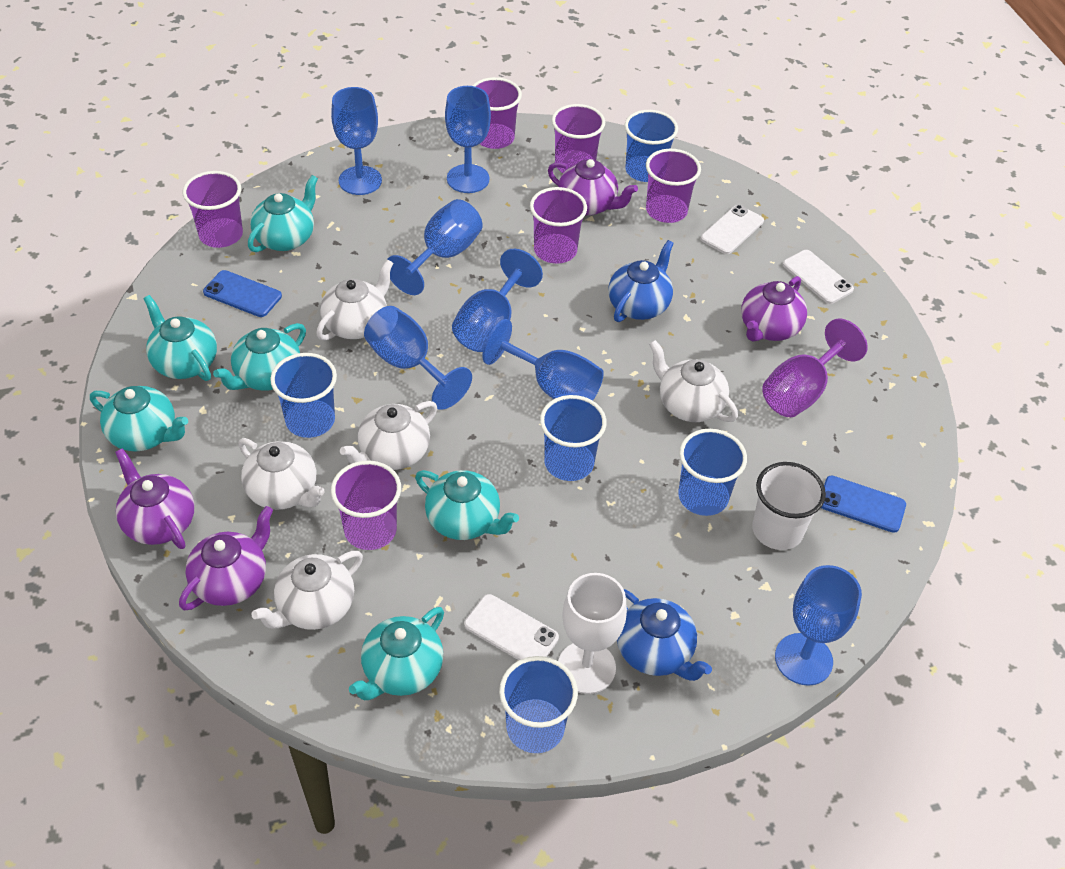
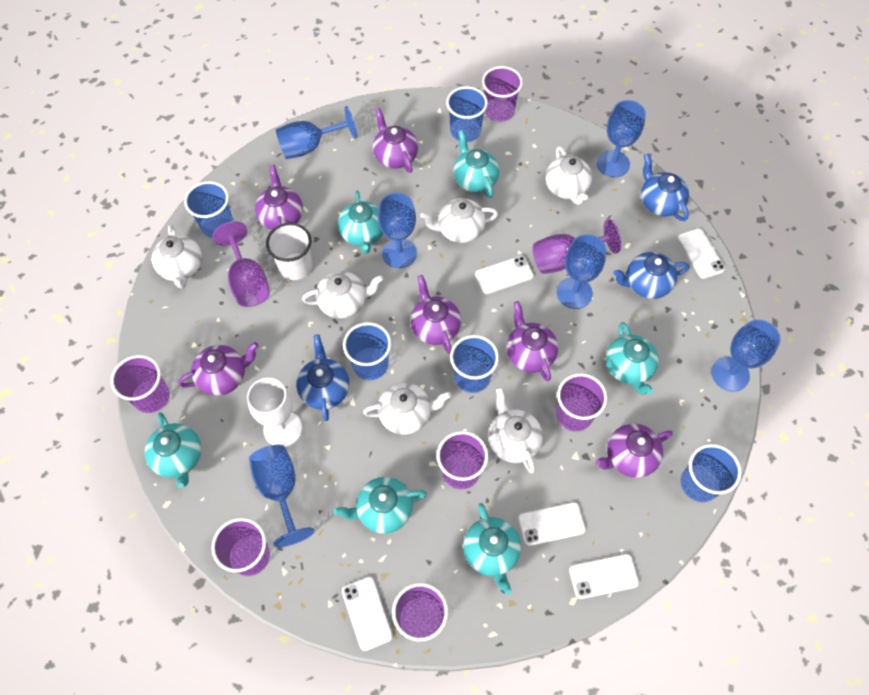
blue goblet: [331,87,382,195] [364,306,472,410] [388,199,482,295] [445,86,491,193] [452,249,543,352] [483,319,604,401] [775,565,862,686] = 7 -> [249,445,315,547] [276,106,357,159] [378,193,417,268] [557,234,606,309] [597,100,646,177] [712,320,781,392] = 6
blue phone: [203,270,282,317] [821,476,906,533] = 2 -> none = 0
blue teapot: [608,240,674,322] [617,589,712,681] = 2 -> [296,335,349,421] [613,252,689,299] [641,154,689,221] = 3
purple goblet: [762,319,868,417] = 1 -> [212,222,270,307] [533,219,621,274] = 2
purple teapot: [115,448,195,549] [179,506,273,610] [548,159,638,215] [741,276,807,341] = 4 -> [178,342,259,396] [255,165,303,230] [373,108,418,173] [410,275,461,353] [506,301,558,381] [596,424,673,478] = 6
white phone: [464,594,559,660] [701,205,764,254] [783,250,854,304] = 3 -> [342,576,393,651] [475,255,534,294] [518,502,586,546] [569,554,639,599] [678,228,726,279] = 5
white teapot: [238,438,325,510] [251,551,363,630] [316,259,393,341] [340,401,437,470] [649,340,738,422] = 5 -> [152,224,202,289] [302,271,383,319] [363,382,451,435] [420,198,498,243] [488,387,543,473] [546,146,592,205] = 6

